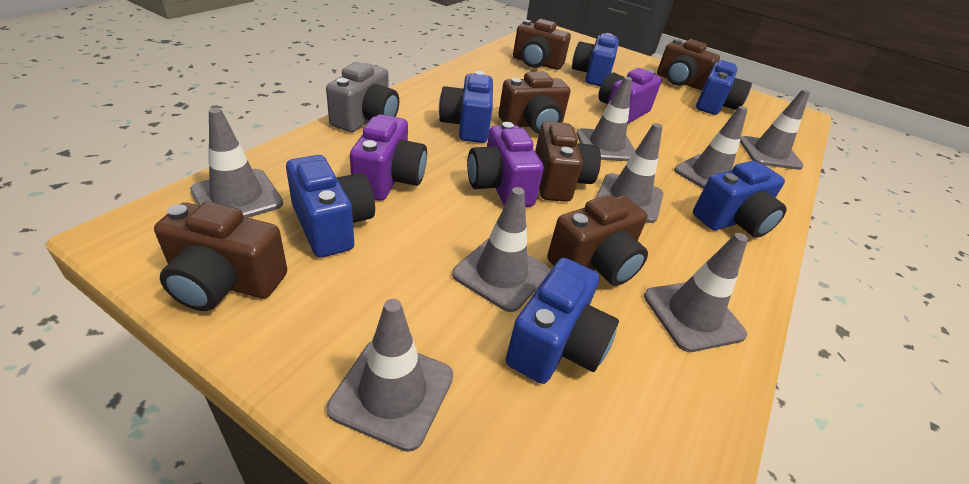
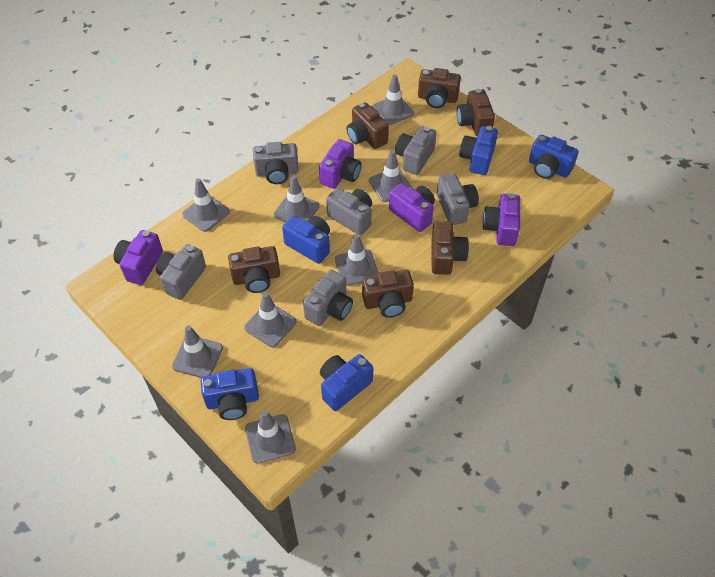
blue camera: [286,155,375,258] [439,71,493,143] [506,258,619,384] [572,33,619,86] [693,161,787,238] [696,60,752,115] = 6 -> [200,368,259,420] [282,216,330,264] [320,354,373,411] [459,126,498,175] [529,135,578,179] = 5
grey camera: [326,62,399,132] = 1 -> [156,244,206,300] [253,142,299,184] [303,270,353,326] [326,188,372,235] [395,126,436,175] [437,173,479,225] = 6
purple camera: [350,114,427,201] [467,122,544,207] [598,68,662,124] = 3 -> [114,230,163,285] [319,139,362,189] [389,183,435,232] [482,193,520,246] = 4

